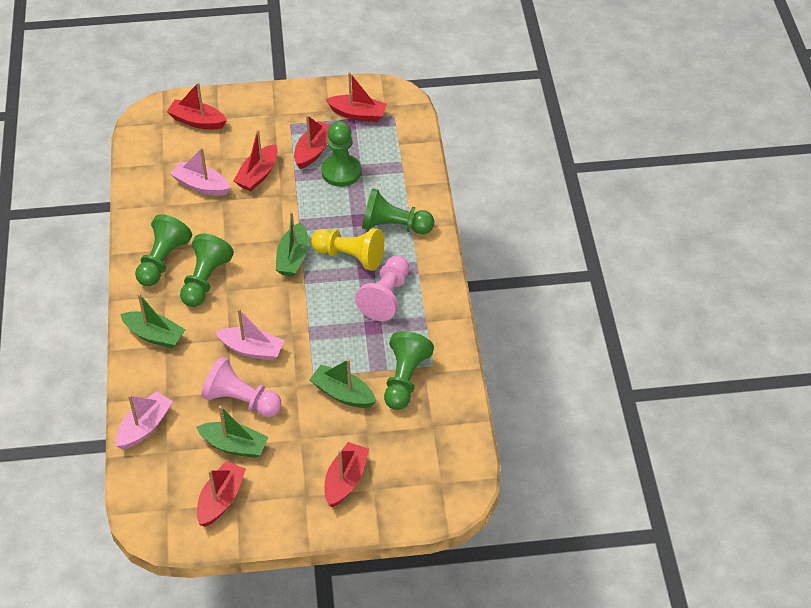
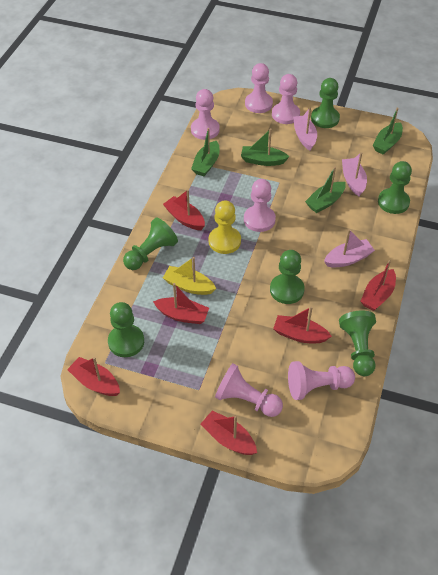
green pawn: [135,214,192,286] [180,234,234,307] [321,121,361,187] [362,188,434,234] [384,331,434,410] = 5 -> [108,302,144,357] [123,218,178,270] [270,250,305,304] [311,78,340,128] [339,310,376,376] [378,161,412,214] = 6
pink pawn: [201,357,282,417] [355,256,409,321] = 2 -> [191,89,220,140] [215,363,283,417] [244,179,276,232] [245,63,273,113] [272,74,300,124] [288,361,355,400] = 6
yellow boat: none = 0 -> [163,257,216,295] = 1

